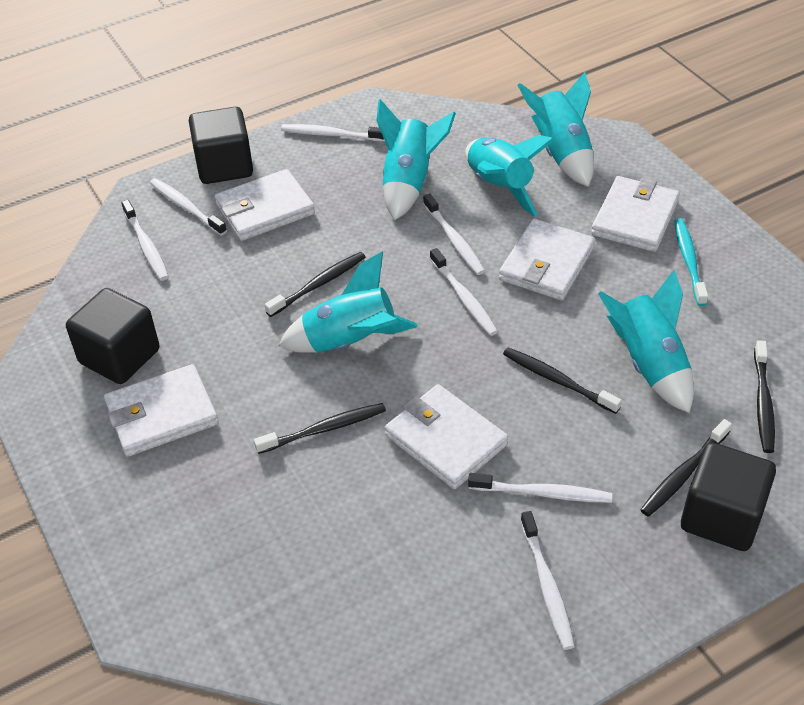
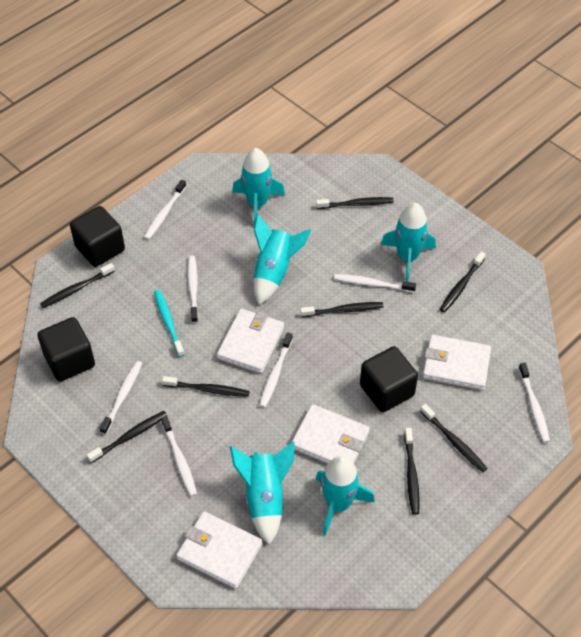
black toothbrush: [254,403,386,454] [264,252,366,317] [503,348,622,414] [640,419,732,517] [754,340,775,453] = 5 -> [40,263,115,308] [87,411,167,463] [162,376,249,397] [300,302,383,317] [316,197,393,209] [404,428,420,515] [420,404,488,472] [440,252,486,312] = 8
white wallet: [104,364,219,457] [215,169,315,241] [385,384,508,489] [499,219,595,301] [591,176,680,252] = 5 -> [176,511,262,589] [217,309,284,373] [291,404,370,464] [423,335,491,390] = 4

